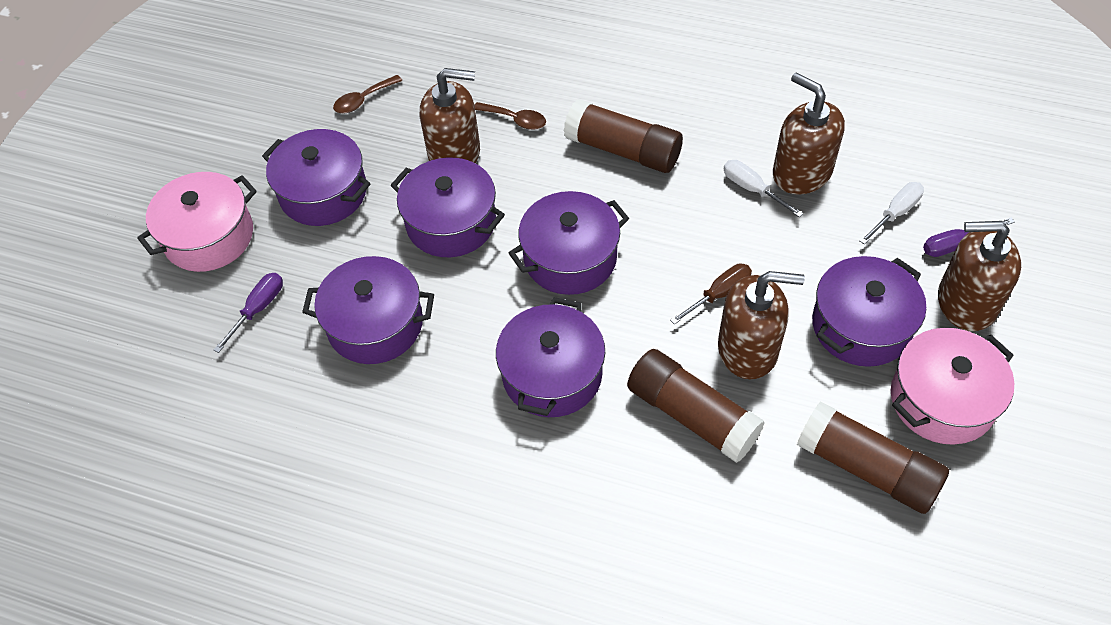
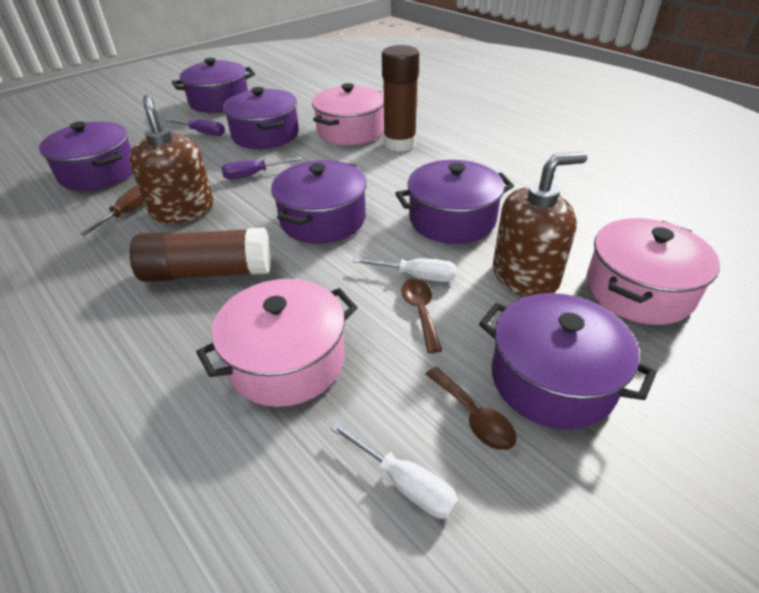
brown glue stick: [564,99,683,173] [627,349,765,463] [797,401,949,514] = 3 -> [130,227,271,282] [382,45,419,151] = 2
brown soap dispenser: [420,68,480,163] [718,271,805,379] [773,73,845,195] [938,221,1021,331] = 4 -> [129,95,213,223] [493,152,587,297] = 2
pink pot: [137,172,257,272] [891,328,1014,445] = 2 -> [196,279,358,407] [312,83,384,145] [586,218,720,325] = 3

